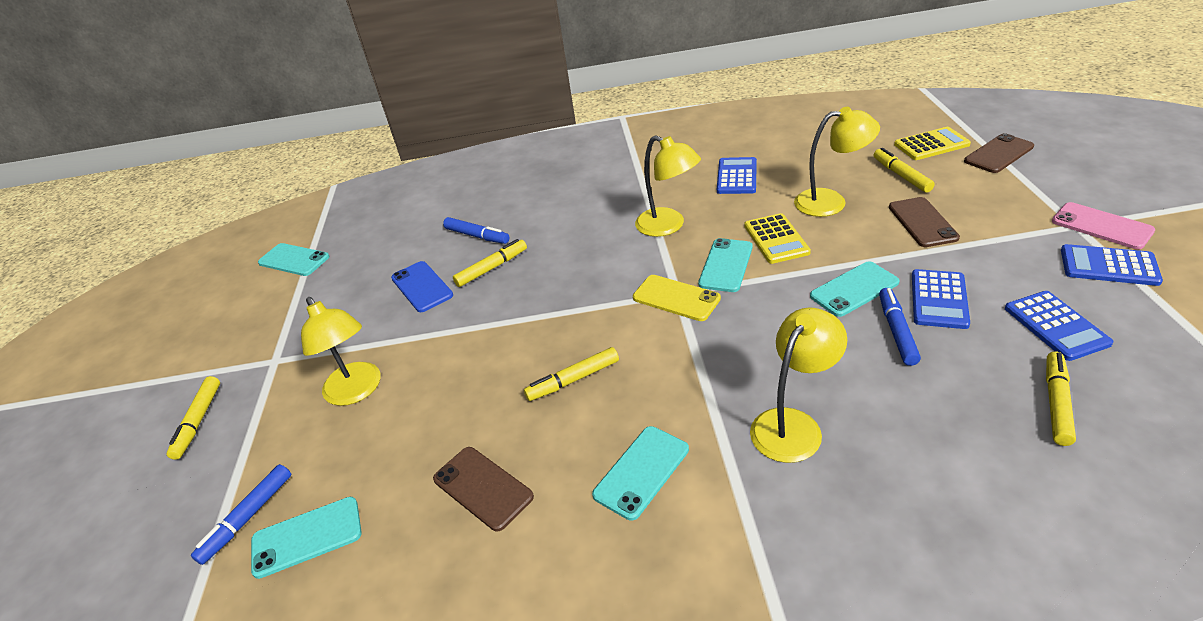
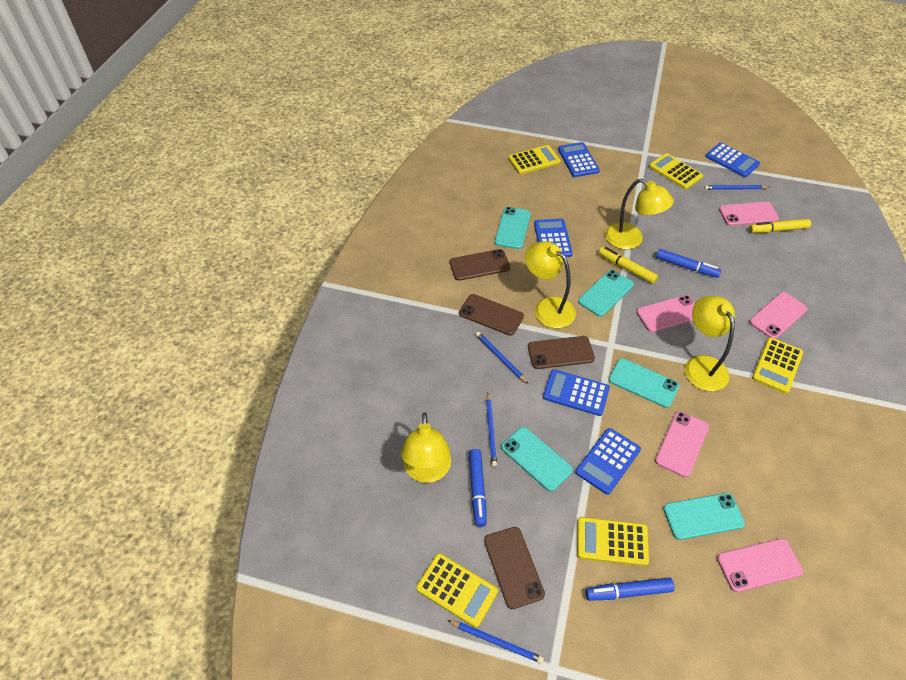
blue calculator: [717,157,757,194] [912,269,970,329] [1005,291,1114,361] [1061,244,1163,286] = 4 -> [534,219,572,257] [543,369,610,416] [558,142,600,177] [575,428,641,495] [706,142,760,177] = 5
blue pencil: none = 0 -> [447,620,544,663] [476,332,528,383] [486,393,497,467] [704,185,768,190] = 4
blue phone: [391,261,453,312] = 1 -> none = 0
brown phone: [433,447,534,531] [889,197,960,247] [964,133,1034,173] = 3 -> [449,249,510,281] [459,294,524,336] [484,527,545,609] [528,336,595,369] = 4
pink phone: [1052,202,1155,249] = 1 -> [636,295,695,332] [655,411,709,477] [717,538,803,592] [719,202,779,226] [749,292,808,339] = 5
yellow calculator: [744,213,811,264] [894,127,971,160] = 2 -> [416,553,498,628] [508,145,561,174] [577,517,649,566] [649,153,703,189] [752,337,803,394] = 5
yellow marker: [167,376,220,460] [453,239,527,287] [524,347,619,401] [874,148,935,193] [1046,351,1076,446] = 5 -> [599,247,658,284] [749,219,811,233] = 2
yellow phone: [633,275,721,321] = 1 -> none = 0

